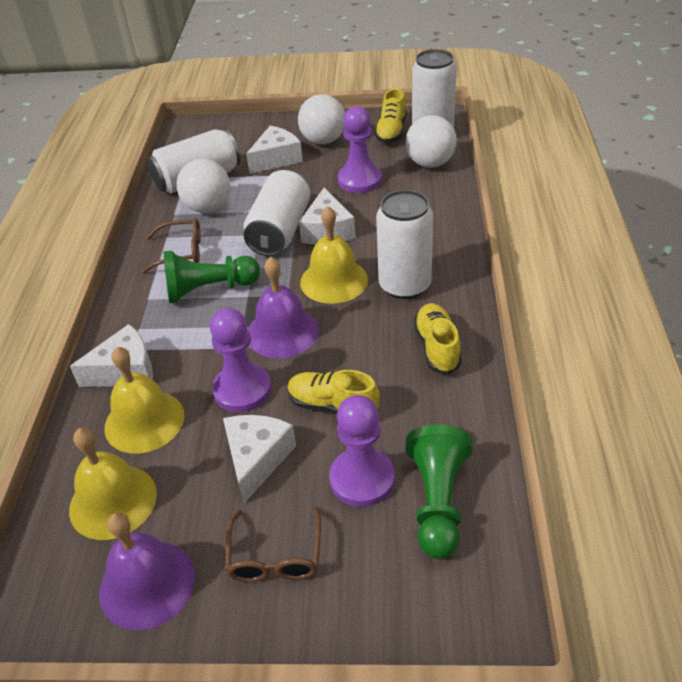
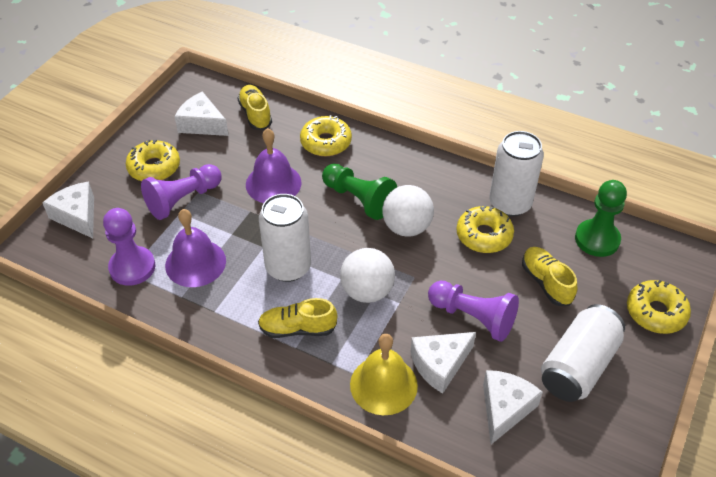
brown glasses: [141,218,201,274] [225,506,321,582] = 2 -> none = 0
white ball: [177,159,230,213] [298,94,345,144] [406,115,457,168] = 3 -> [340,248,395,303] [382,185,434,237] = 2
white can: [148,129,240,193] [243,170,311,256] [376,190,433,299] [412,49,457,128] = 4 -> [259,194,311,282] [489,131,544,217] [541,304,625,402] = 3
yellow bell: [69,428,157,540] [105,347,185,454] [300,206,368,304] = 3 -> [350,334,418,415] = 1
yellow donut: none = 0 -> [126,140,180,181] [300,115,352,156] [456,205,514,253] [627,280,691,334] = 4

